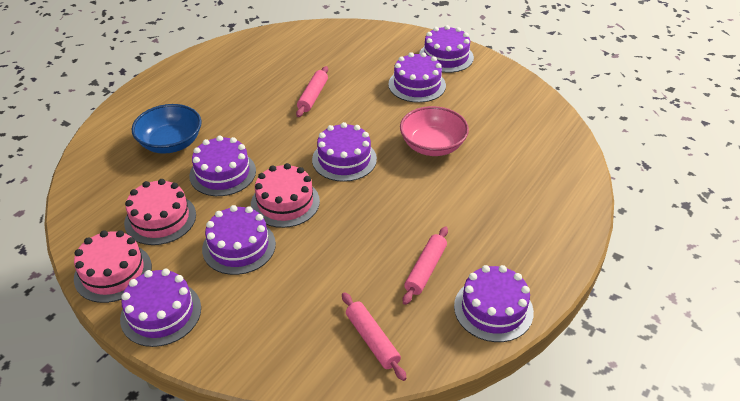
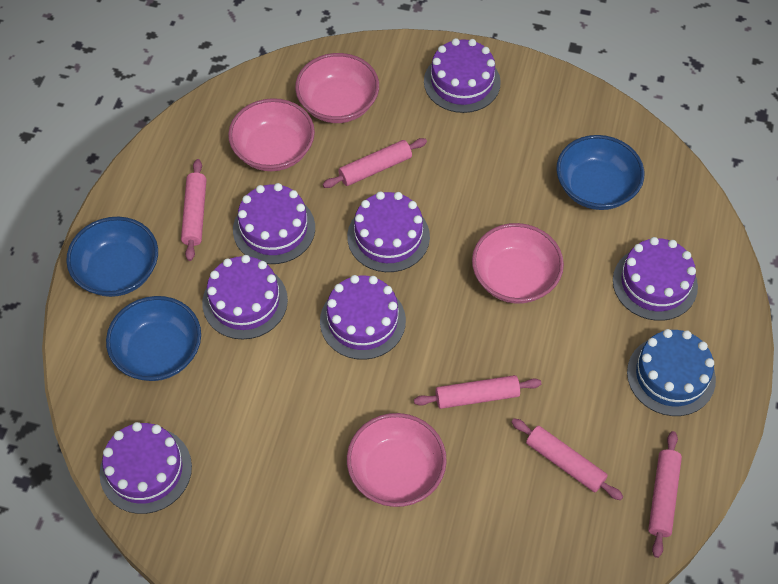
blue bowl: [132,104,202,154] = 1 -> [66,217,158,297] [106,296,201,381] [556,135,644,210] = 3
blue cake: none = 0 -> [627,329,716,416] = 1
pink bowl: [400,106,469,156] = 1 -> [228,98,315,171] [295,53,379,123] [347,413,447,507] [472,223,564,304] = 4
pink cake: [74,230,152,303] [124,179,196,245] [251,163,320,228] = 3 -> none = 0
pink rolling pin: [296,66,328,117] [342,292,407,381] [403,226,448,305] = 3 -> [181,159,206,261] [323,138,427,188] [414,375,541,409] [512,418,623,500] [648,431,682,558] = 5

